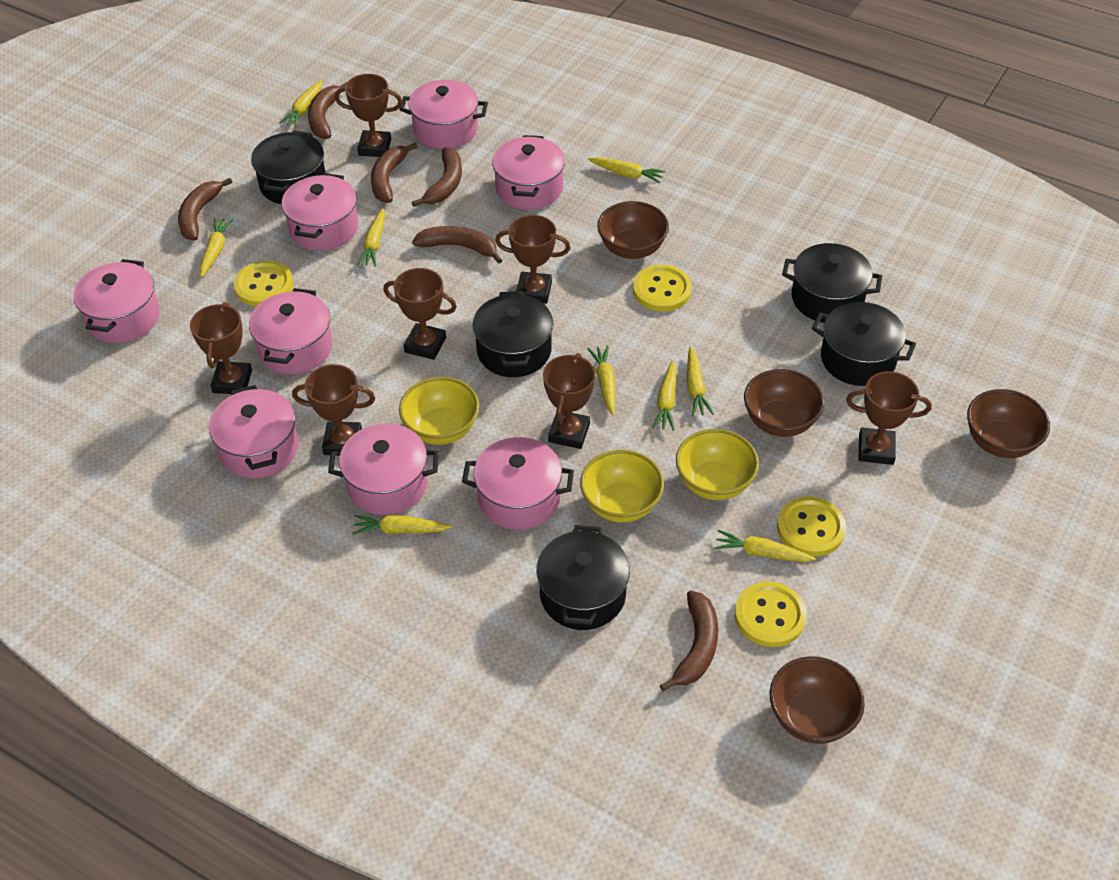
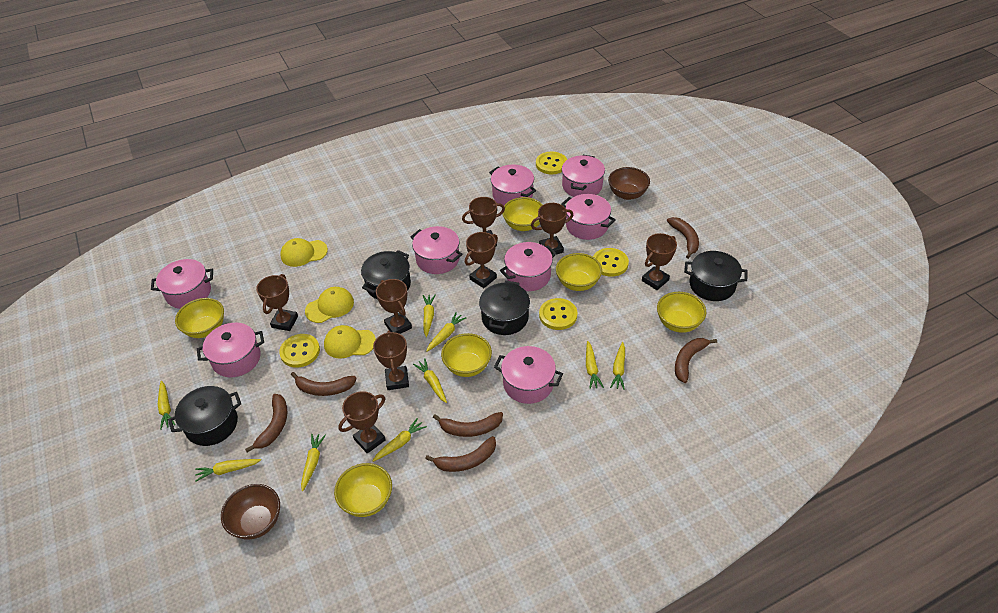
black pot: [251,130,325,204] [472,291,553,377] [536,525,630,630] [782,243,882,323] [812,302,916,386] = 5 -> [168,386,241,446] [361,250,411,299] [479,280,530,335] [684,251,748,301] = 4
brown bowl: [597,201,669,259] [744,369,824,437] [769,656,865,744] [967,389,1050,458] = 4 -> [221,484,280,540] [608,167,650,200] = 2
brown trophy: [190,302,252,394] [292,364,375,455] [335,74,402,157] [383,268,457,360] [495,215,570,304] [543,353,595,449] [846,371,932,465] = 7 -> [256,274,298,331] [338,391,386,454] [373,331,409,390] [376,279,412,334] [462,197,505,246] [465,232,498,288] [531,203,573,255] [642,233,677,290] = 8
yellow bowl: [399,377,479,445] [580,450,664,523] [676,429,759,500] = 3 -> [175,298,224,338] [334,463,392,517] [441,333,492,377] [502,197,542,231] [556,253,602,291] [657,292,706,333] = 6
yellow cap: none = 0 -> [280,238,328,267] [305,287,354,323] [324,325,376,359] = 3

